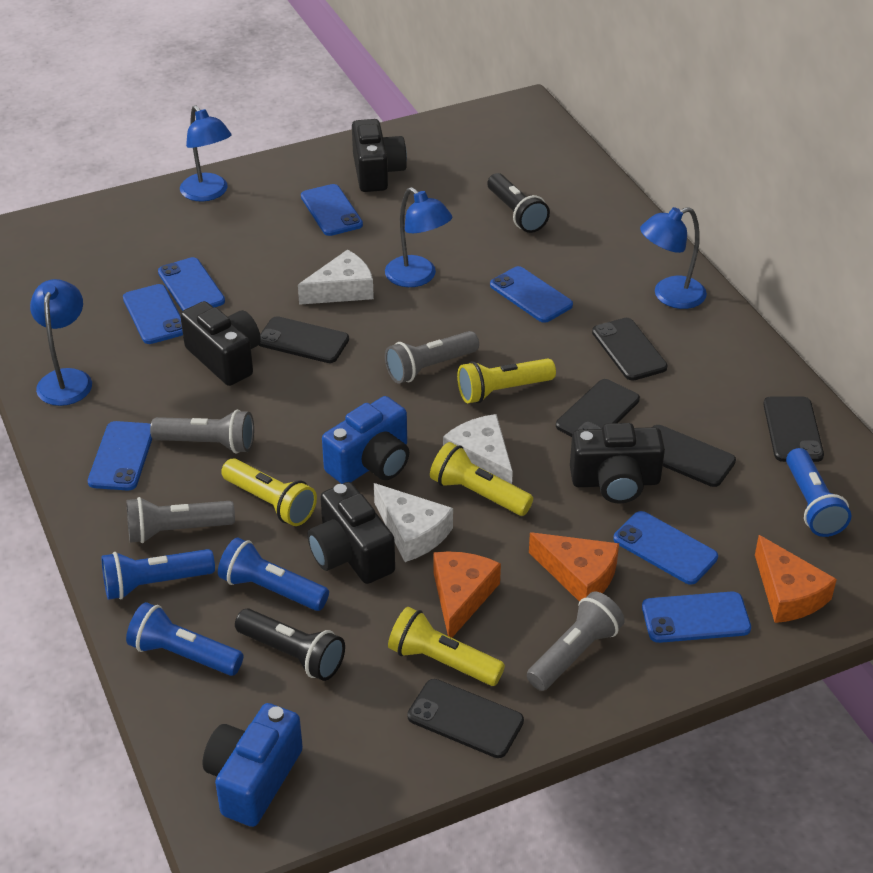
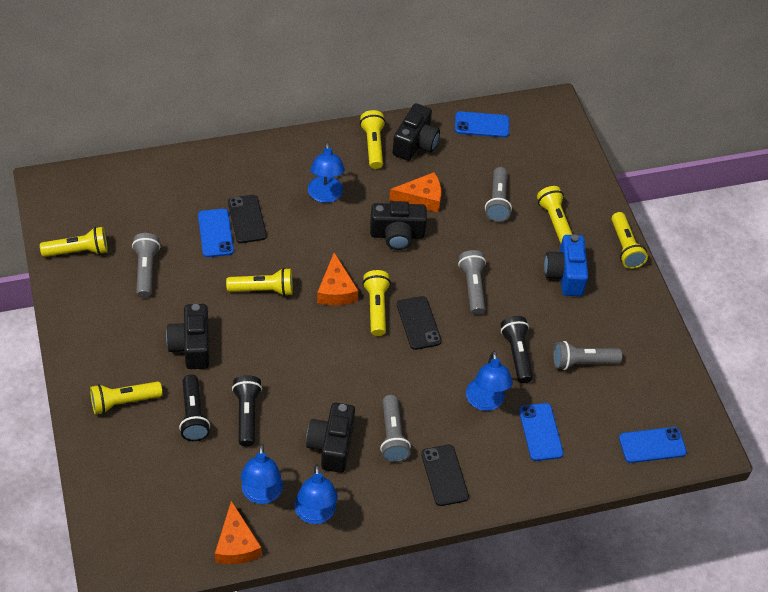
black flashlight: [235,608,345,681] [487,173,550,233] = 2 -> [179,374,210,441] [232,375,262,447] [501,316,533,383] = 3
black phone: [259,316,349,363] [407,679,524,758] [556,379,640,437] [592,318,668,381] [653,425,736,487] [763,396,824,462] = 6 -> [228,195,267,243] [397,296,442,350] [421,445,469,506] = 3
blue camera: [202,703,303,827] [322,396,409,484] = 2 -> [544,234,588,296] = 1
blue flashlight: [102,549,215,600] [126,602,243,676] [218,538,329,611] [786,448,851,537] = 4 -> none = 0
blue phone: [88,421,153,491] [123,284,183,344] [158,257,225,311] [301,184,363,236] [490,266,573,323] [613,511,718,585] [642,591,751,643] = 7 -> [198,209,234,257] [455,111,509,138] [519,403,564,461] [619,427,687,463] = 4
grey flashlight: [127,497,235,543] [150,410,254,454] [385,331,479,384] [527,591,625,691] = 4 -> [132,233,160,298] [380,395,411,462] [458,250,486,315] [485,167,512,222] [553,341,622,370] = 5
white cheese: [298,249,374,305] [374,483,453,562] [443,414,513,484] = 3 -> none = 0
yellow flashlight: [221,458,317,526] [388,607,505,686] [430,442,533,516] [457,358,556,403] = 4 -> [40,227,108,257] [90,381,163,414] [226,268,293,296] [360,110,386,169] [362,270,391,336] [537,186,573,244] [611,212,648,269] = 7

